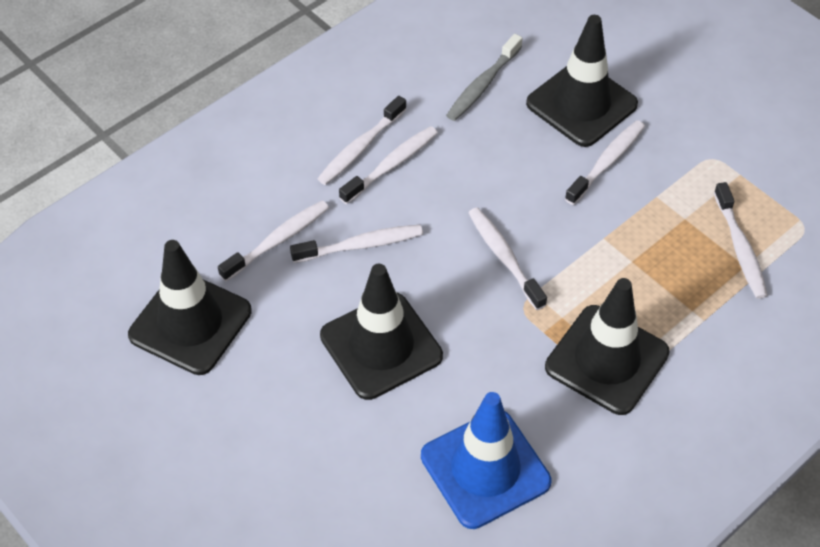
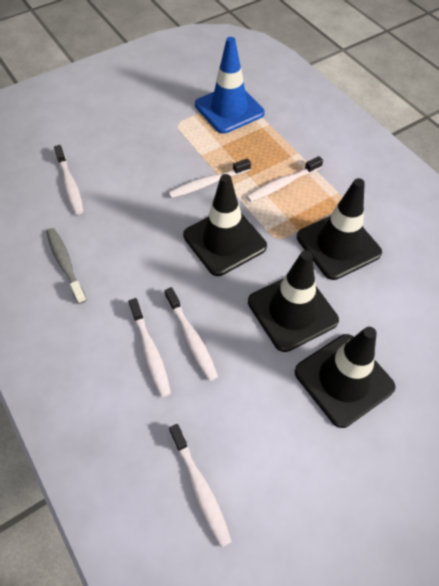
white toothbrush: [218,201,329,281] [290,225,423,263] [317,96,407,185] [339,126,438,204] [469,207,547,310] [565,120,645,205] [714,182,768,299] = 7 -> [54,145,83,215] [128,298,171,397] [165,287,218,381] [168,158,251,198] [169,424,232,548] [246,156,323,202] = 6

